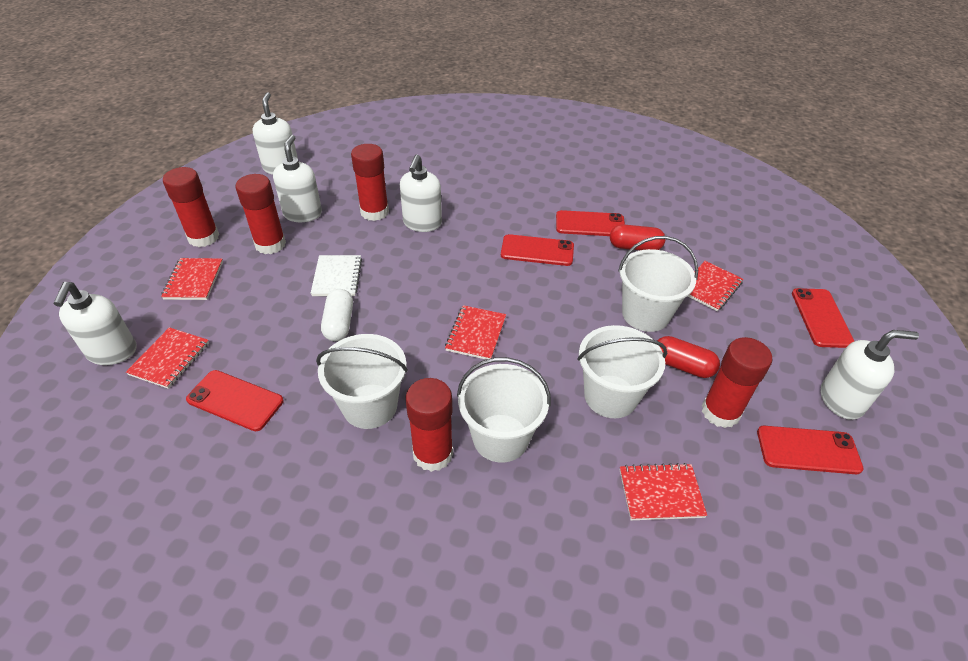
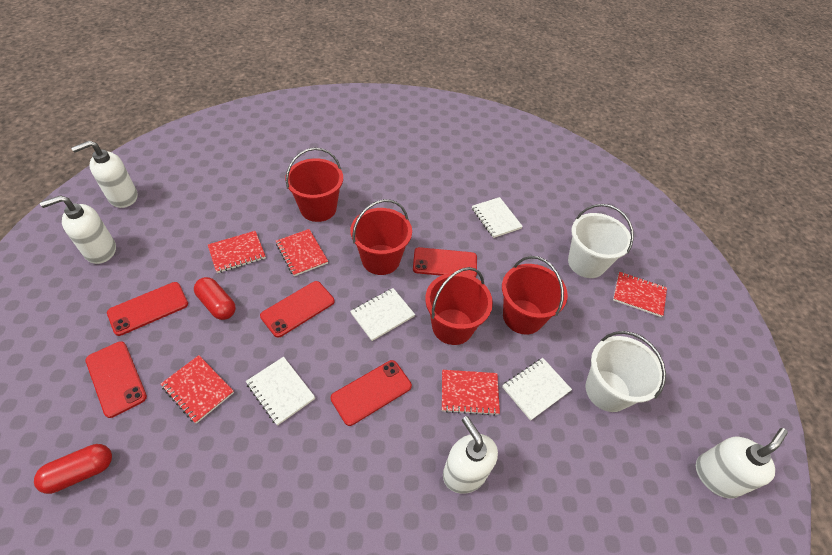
red bucket: none = 0 -> [285,147,343,222] [350,199,412,275] [425,267,493,345] [502,256,568,334] = 4
red glue stick: [163,167,219,247] [236,174,286,254] [351,144,389,221] [406,378,453,472] [702,337,773,428] = 5 -> none = 0
white bucket: [316,334,408,429] [457,357,551,463] [577,325,667,418] [618,236,698,332] = 4 -> [568,204,634,278] [585,331,666,412] = 2
white capsule: [321,289,353,341] = 1 -> none = 0
white notebook: [310,255,362,296] = 1 -> [246,357,315,426] [350,288,415,341] [472,197,523,238] [502,358,572,421] = 4
white soap dispenser: [53,282,137,365] [253,92,298,175] [273,135,322,222] [400,154,442,232] [821,330,919,420] = 5 -> [40,195,116,264] [71,140,138,208] [443,416,498,494] [696,428,788,499] = 4

